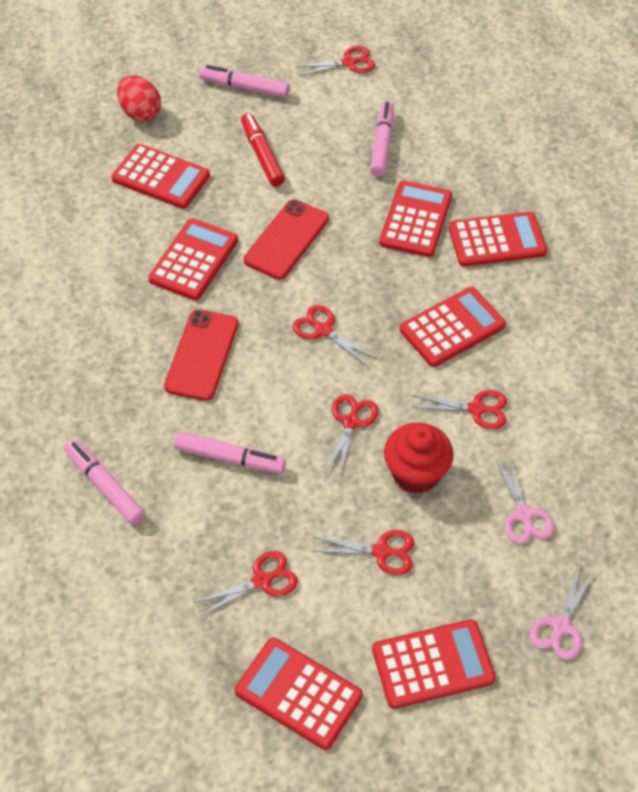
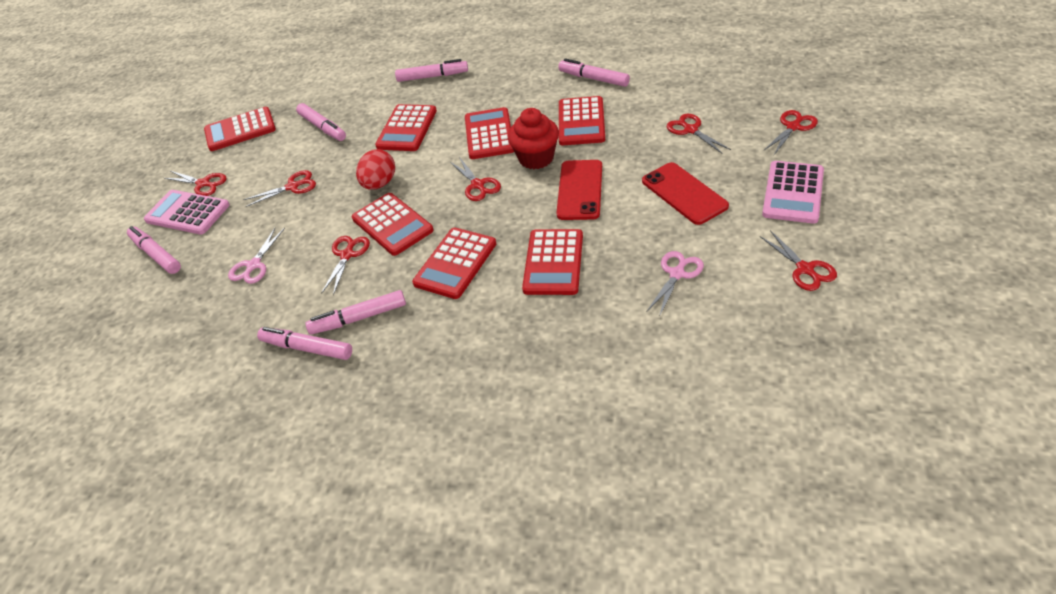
pink calculator: none = 0 -> [144,190,230,234] [762,161,824,224] = 2
pink marker: [64,439,145,525] [174,432,286,473] [199,65,290,98] [370,101,394,177] = 4 -> [127,226,181,274] [257,327,352,360] [296,103,346,141] [306,290,406,335] [395,59,468,82] [558,58,630,87] = 6
red marker: [241,113,285,187] = 1 -> none = 0
red scissors: [194,551,298,616] [293,305,377,367] [297,46,375,76] [311,530,414,575] [326,394,379,475] [411,390,507,429] = 6 -> [164,171,227,196] [243,170,316,207] [321,236,370,295] [450,157,501,201] [667,114,731,153] [760,230,837,291] [763,110,818,155] = 7

